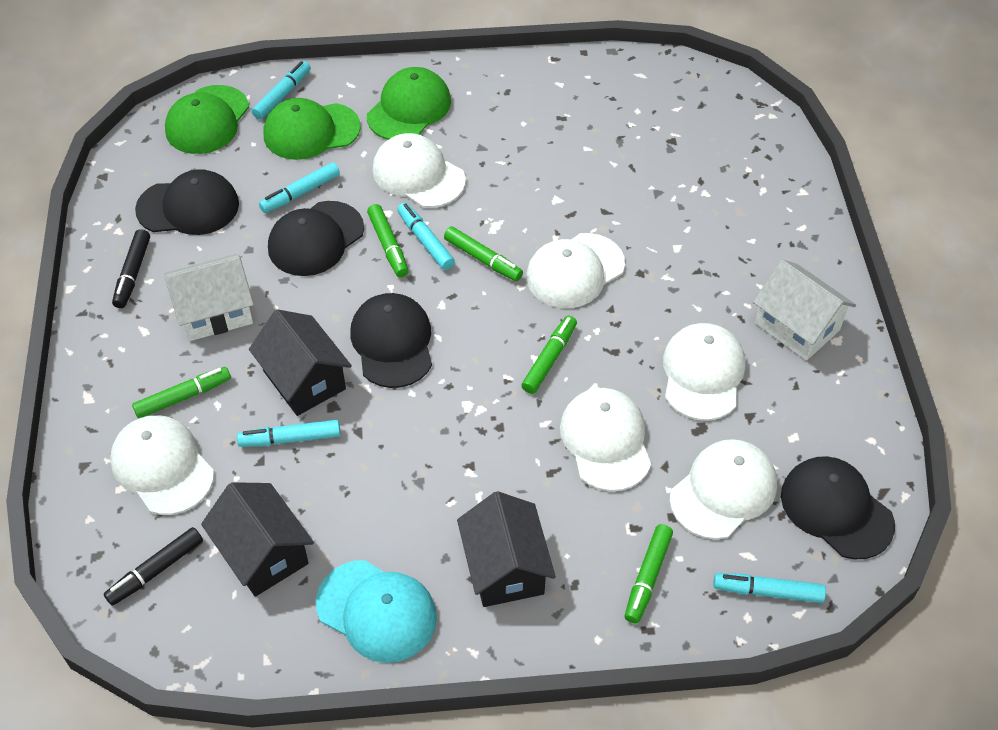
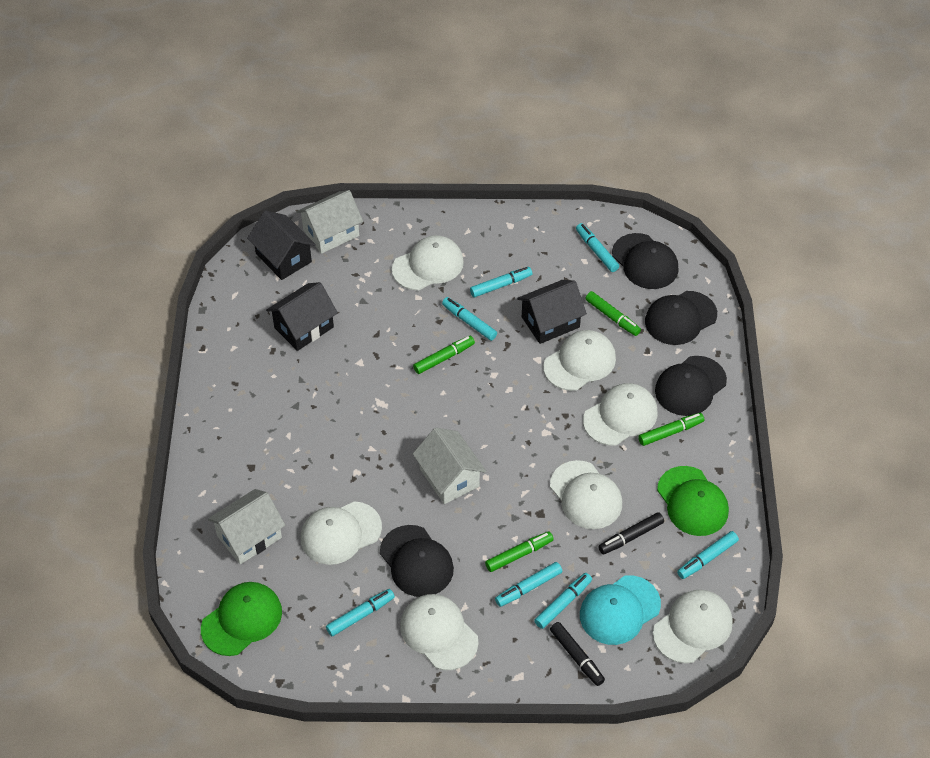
green cap: [165,85,249,154] [264,98,361,160] [367,67,451,140] = 3 -> [201,582,282,656] [657,466,729,536] = 2
green marker: [132,367,231,419] [367,204,409,277] [444,226,523,281] [521,316,577,394] [624,524,673,624] = 5 -> [413,336,475,374] [485,531,554,572] [585,291,641,336] [638,413,704,446] = 4
turquoise marker: [237,420,340,447] [252,61,311,120] [259,162,340,213] [397,203,455,270] [713,573,826,603] = 5 -> [326,589,395,636] [442,297,497,341] [470,267,532,297] [495,562,562,607] [534,573,592,629] [576,223,619,272] [677,531,739,579] = 7
white cap: [110,415,214,515] [372,133,466,208] [526,233,625,308] [560,388,651,491] [663,323,746,421] [669,439,777,539] = 6 -> [301,501,382,565] [392,235,464,290] [400,594,478,670] [543,330,616,391] [550,460,622,529] [583,383,658,446] [653,590,733,663] = 7
white house: [164,254,254,341] [753,259,856,361] = 2 -> [208,489,285,564] [296,190,363,254] [413,428,486,504] = 3

